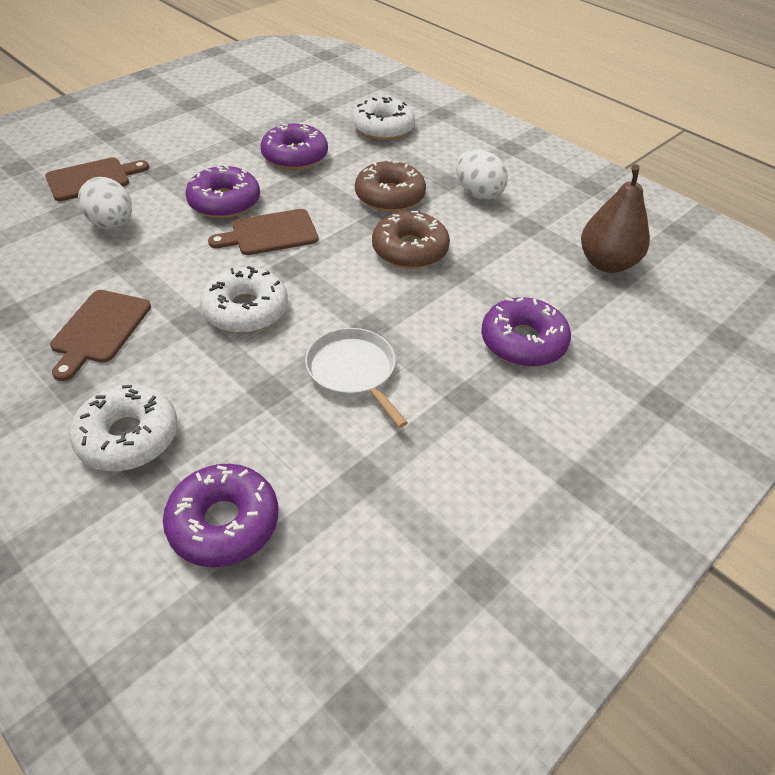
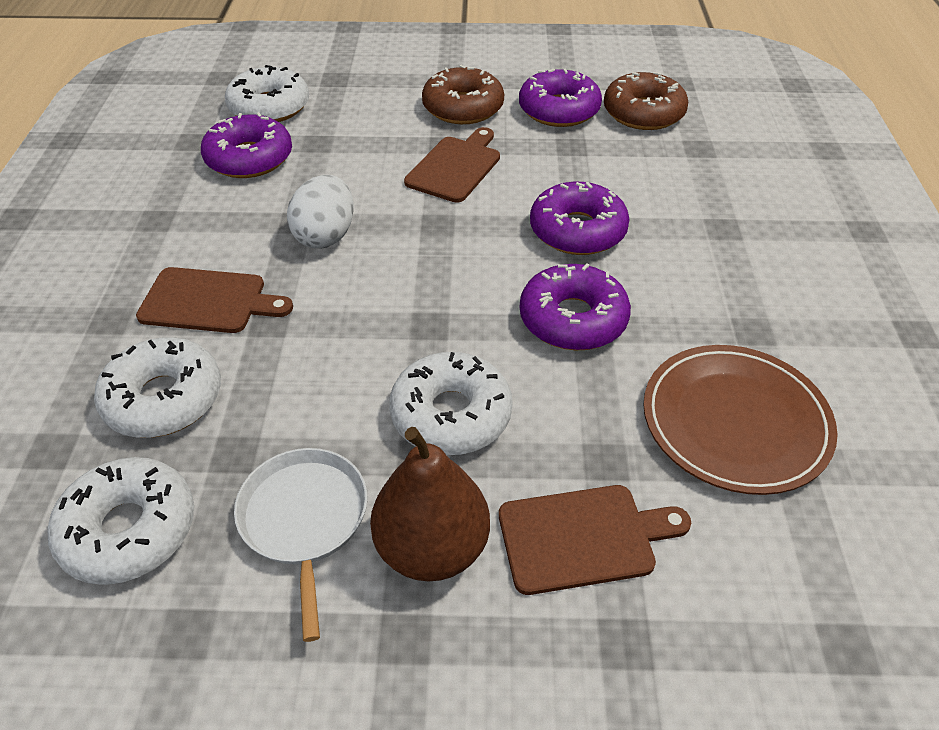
brown plate: none = 0 -> [643,345,838,495] = 1
white donut: [69,384,178,471] [200,266,288,333] [352,97,415,140] = 3 -> [48,457,194,585] [94,338,221,438] [225,65,309,122] [389,352,513,455] = 4
white egg: [78,177,132,229] [456,149,508,200] = 2 -> [287,175,354,248] = 1

